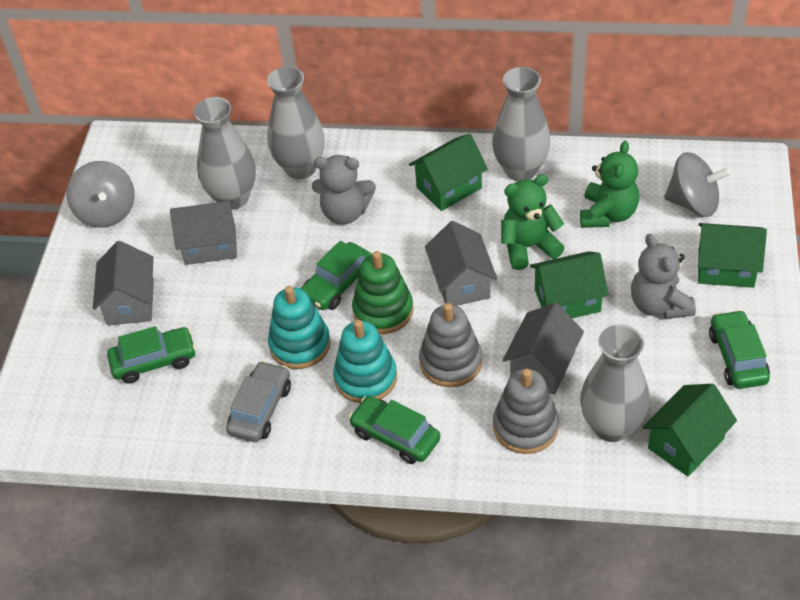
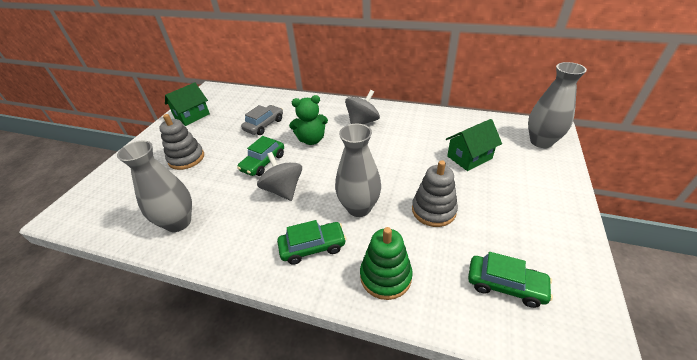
green car: [107,326,196,384] [300,241,372,310] [349,396,440,464] [709,310,770,389] = 4 -> [237,136,284,176] [277,220,346,265] [468,252,553,308] = 3
green house: [409,133,488,211] [530,251,609,318] [643,384,737,477] [698,223,767,288] = 4 -> [165,82,210,126] [446,119,502,171] = 2
green teddy bear: [501,174,565,270] [580,141,639,228] = 2 -> [289,95,328,145] = 1
grey house: [93,241,154,326] [170,200,237,265] [425,221,497,306] [503,303,584,395] = 4 -> none = 0
grey teddy bear: [312,155,376,225] [631,234,696,319] = 2 -> none = 0
grey vase: [194,97,256,210] [267,66,325,179] [492,67,550,181] [580,324,650,442] = 4 -> [117,141,192,232] [335,124,381,217] [528,62,587,148] = 3
turquoise stacking toy: [268,286,331,369] [333,320,397,403] = 2 -> none = 0

